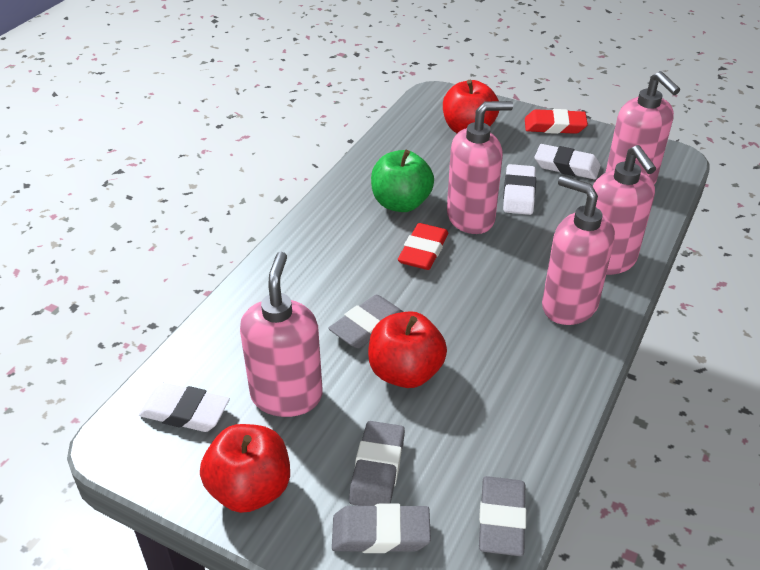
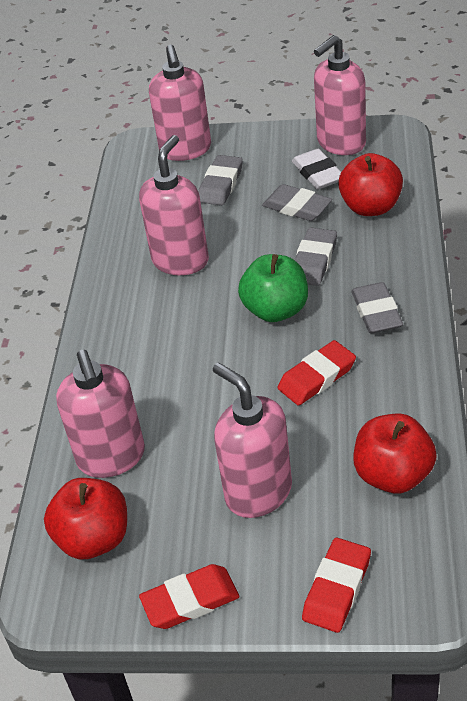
red eraser: [398,223,449,270] [525,109,588,134] = 2 -> [139,564,240,629] [277,340,356,406] [302,538,371,633] = 3
white eraser: [139,383,230,432] [503,164,536,215] [535,144,601,180] = 3 -> [292,149,341,189] = 1

